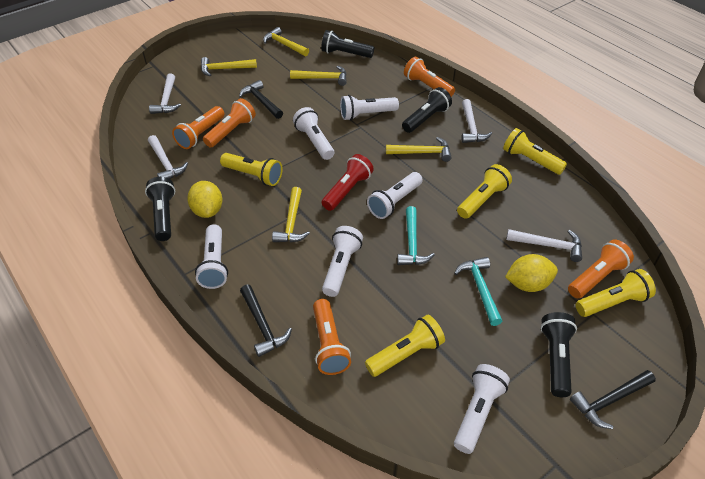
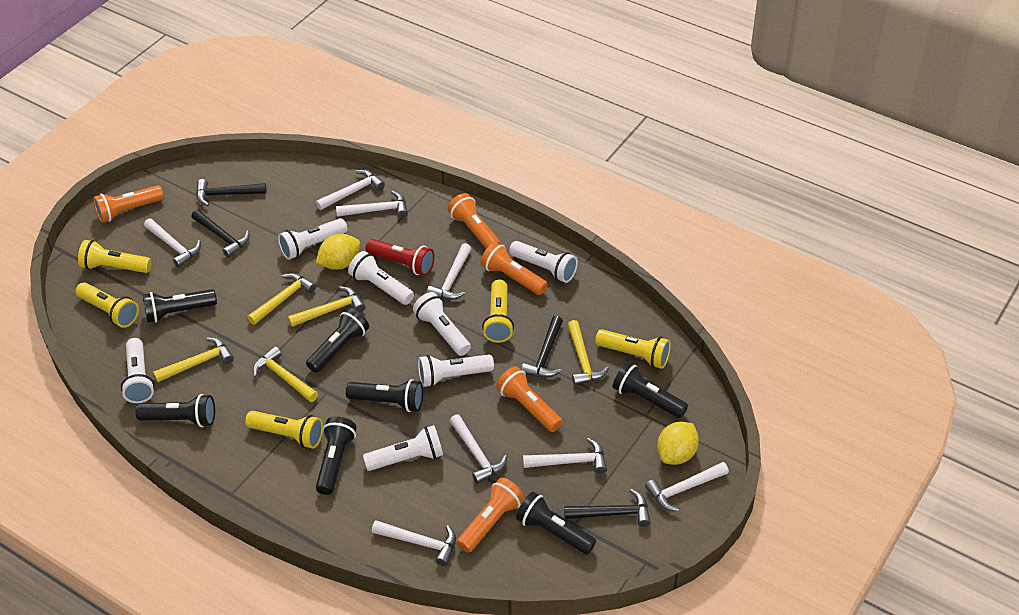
black flashlight: [145,177,175,241] [321,30,374,58] [402,87,452,133] [540,312,577,397] = 4 -> [136,394,215,427] [143,289,217,323] [306,308,369,373] [316,416,357,495] [346,379,423,412] [516,492,596,555] [612,362,688,418] = 7
black hammer: [239,80,283,119] [240,284,292,357] [570,370,656,429] = 3 -> [191,210,250,258] [197,179,267,206] [521,316,563,377] [564,489,651,527] = 4
turquoise hammer: [397,206,435,265] [454,257,502,326] = 2 -> none = 0
white flashlight: [195,224,228,289] [293,107,334,160] [322,226,363,297] [340,95,399,121] [367,172,423,219] [454,364,510,454] = 6 -> [121,338,155,403] [278,218,347,260] [348,251,414,305] [363,425,443,471] [413,292,471,356] [418,355,494,387] [509,241,578,283] = 7
white hammer: [148,135,188,179] [149,73,181,114] [461,99,492,143] [506,229,582,262] = 4 -> [144,219,201,268] [316,170,385,210] [336,191,408,218] [372,520,456,566] [427,243,472,300] [450,414,507,484] [523,438,607,474] [645,462,729,512] = 8

